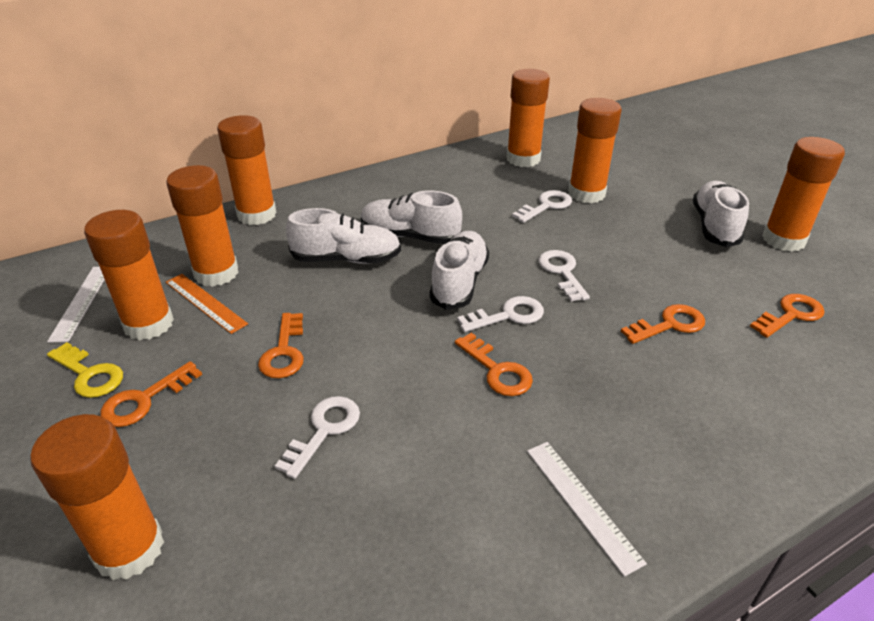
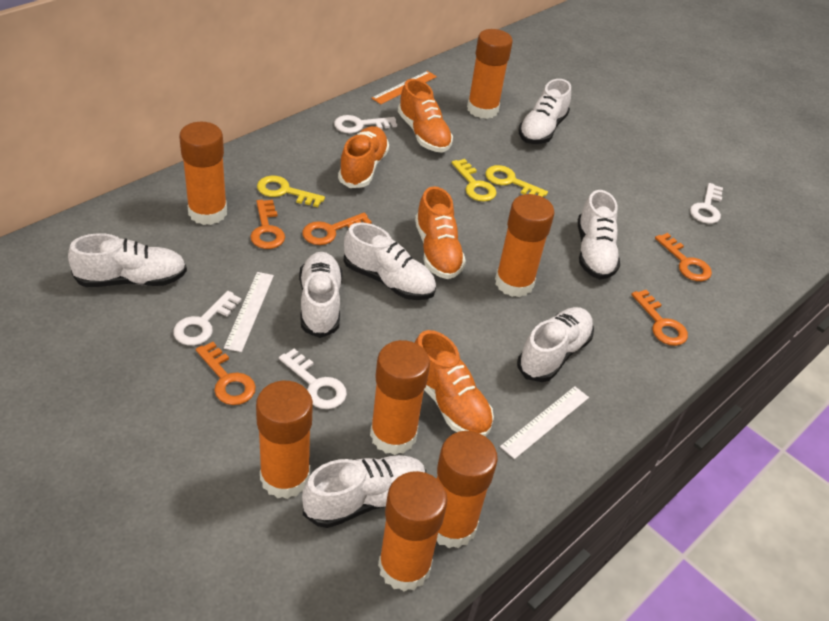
orange shoe: none = 0 -> [338,126,389,188] [398,79,453,153] [415,186,466,279] [415,330,494,437] = 4
white shoe: [286,208,401,264] [361,190,462,244] [429,231,489,310] [693,181,749,247] = 4 -> [68,233,187,287] [299,252,342,338] [302,455,426,528] [344,222,436,300] [517,307,594,382] [519,79,571,144] [578,190,620,279] = 7
yellow key: [47,342,123,398] = 1 -> [257,176,325,207] [452,159,497,202] [485,165,548,197] = 3

